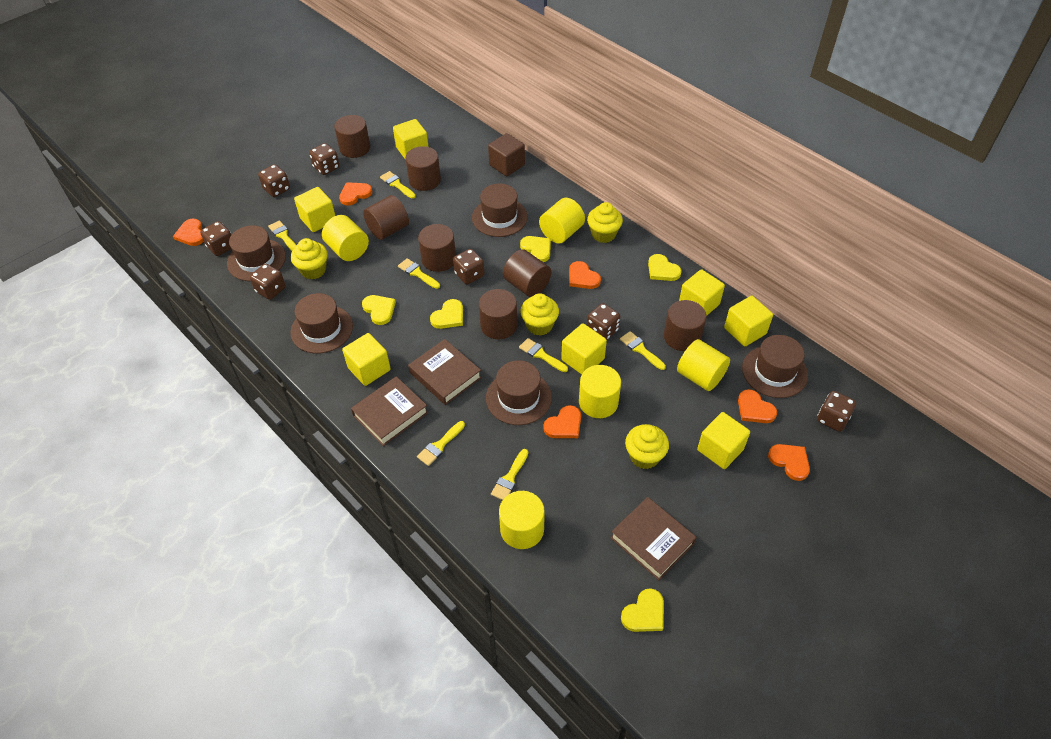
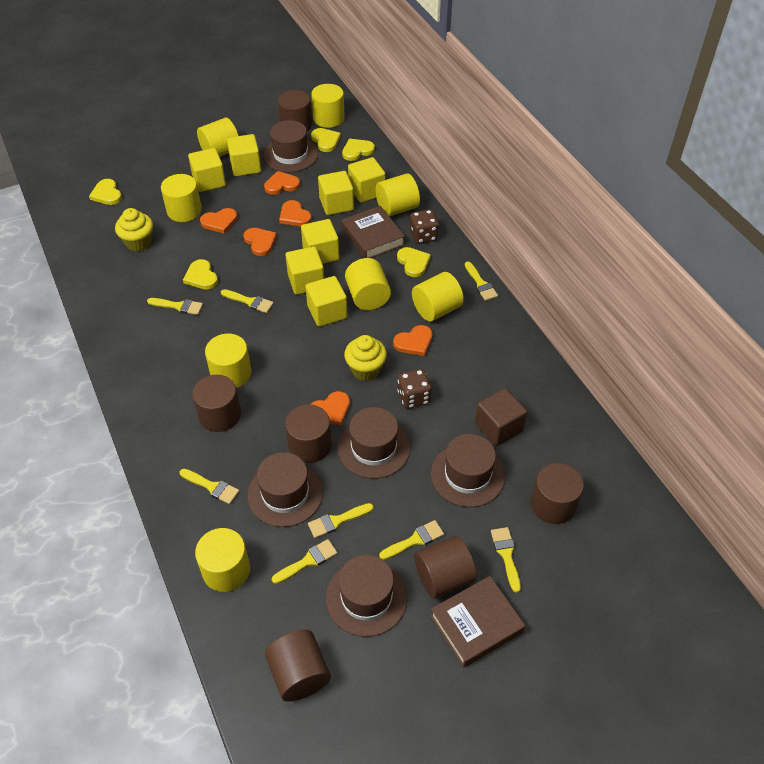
brown book: [351,376,428,446] [408,339,482,405] [611,497,697,580] = 3 -> [341,206,405,258] [430,576,525,667] = 2
brown cylinder: [334,115,370,158] [363,195,409,240] [405,146,441,191] [418,224,456,272] [479,289,517,339] [503,249,551,297] [664,300,707,351] = 7 -> [192,375,241,432] [265,630,331,701] [278,90,312,131] [285,404,332,463] [414,536,477,598] [531,463,584,524] = 6
brown dice: [200,221,231,256] [250,264,286,300] [258,164,290,197] [309,143,339,175] [453,249,485,285] [587,303,620,340] [817,391,857,432] = 7 -> [397,369,432,409] [410,210,439,244] = 2
yellow brush: [268,220,296,251] [380,171,416,199] [398,258,440,289] [417,421,465,466] [491,449,528,500] [519,338,568,372] [620,331,666,370] = 7 -> [147,298,203,315] [179,469,239,504] [221,289,274,313] [272,539,337,584] [308,503,374,538] [379,520,444,560] [465,261,498,301] [491,527,521,593] = 8
yellow cupcake: [291,238,328,279] [520,293,559,336] [587,202,623,243] [625,424,669,469] = 4 -> [115,208,153,252] [344,335,387,381] = 2
yellow cylinder: [322,215,369,261] [499,491,545,549] [539,198,585,244] [579,365,621,418] [677,339,730,391] = 5 -> [161,174,202,222] [195,528,250,592] [197,118,239,157] [205,334,251,388] [311,84,345,128] [345,258,391,310] [375,173,420,217] [412,272,464,322] = 8

